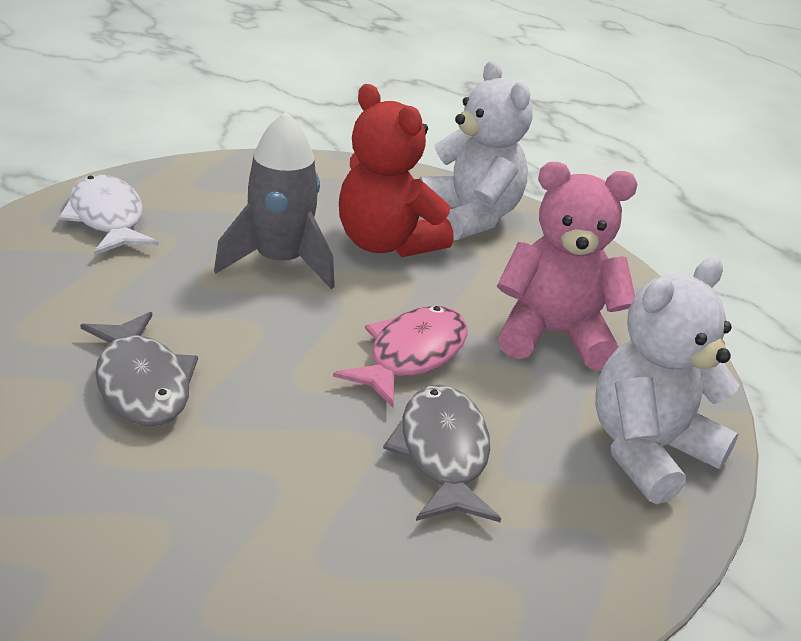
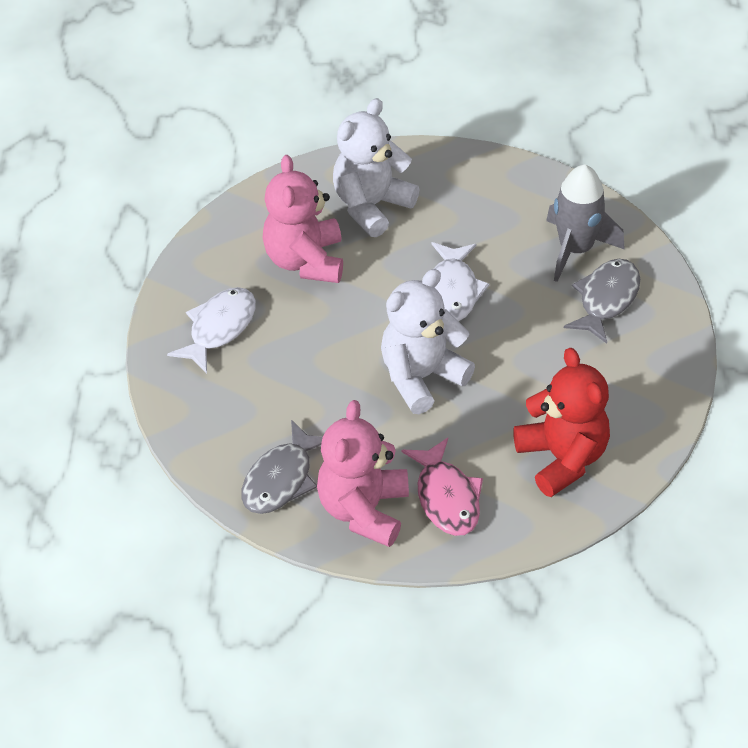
pink teddy bear: [497,162,638,370] = 1 -> [263,155,343,283] [317,400,409,547] = 2
white fish: [58,175,159,255] = 1 -> [167,287,256,373] [432,242,490,321] = 2

